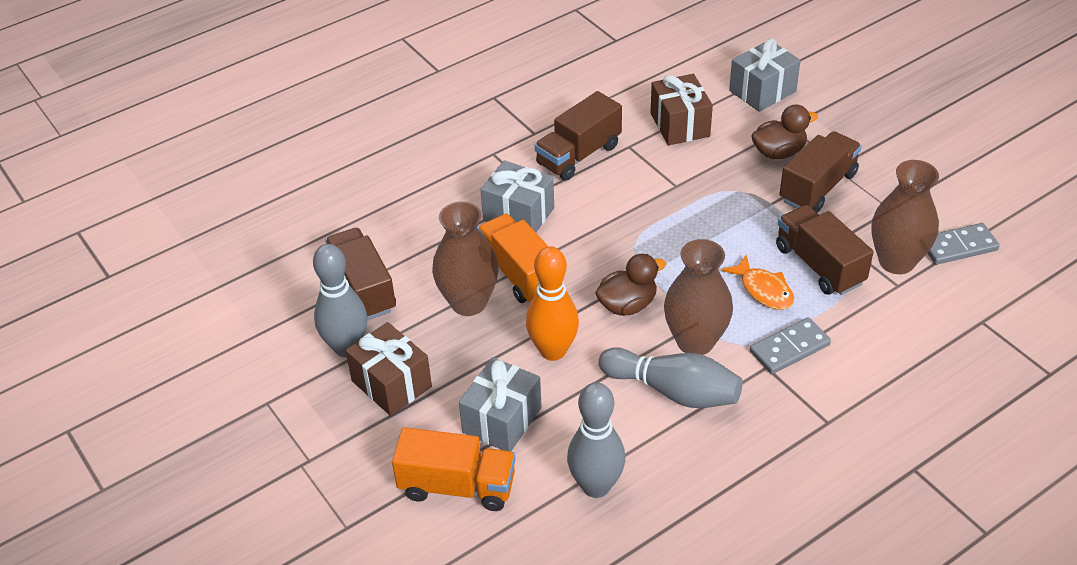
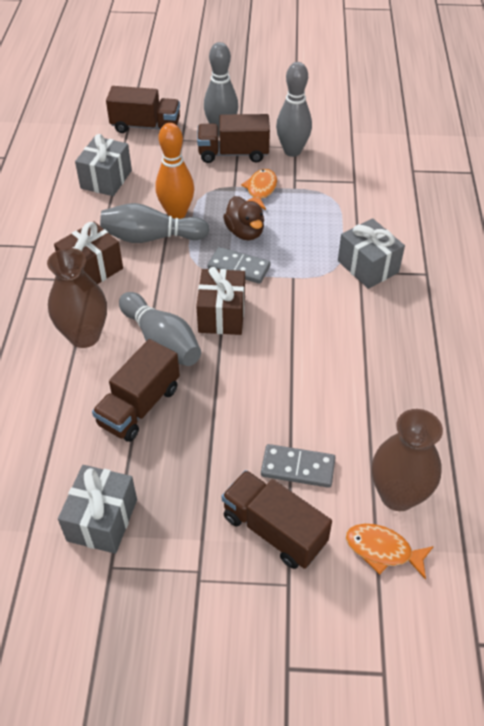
brown duck: [595,254,666,316] [751,104,818,159] = 2 -> [223,196,264,240] = 1
brown vase: [432,202,499,316] [664,239,733,355] [871,160,939,274] = 3 -> [47,248,107,348] [372,409,443,511] = 2
grey bowling pin: [313,244,367,357] [567,382,625,498] [599,347,743,408] = 3 -> [100,203,209,243] [119,292,201,366] [204,42,238,136] [276,62,312,157] = 4
orange fish: [721,254,794,310] = 1 -> [241,169,277,210] [346,524,434,580] = 2
orange truck: [392,427,515,511] [477,214,549,303] = 2 -> none = 0

